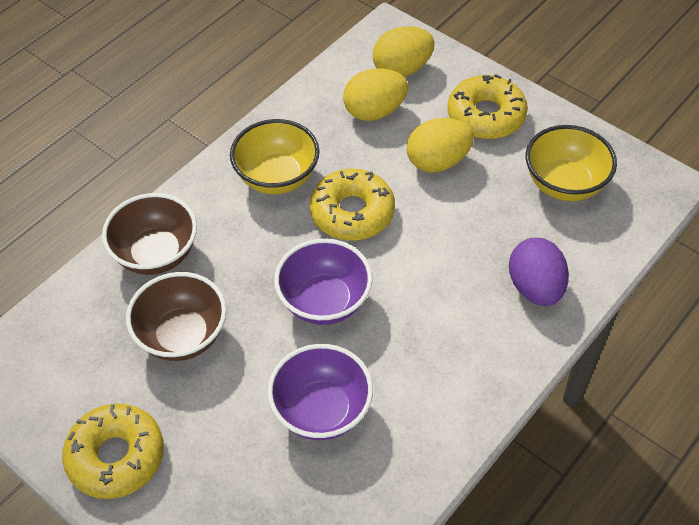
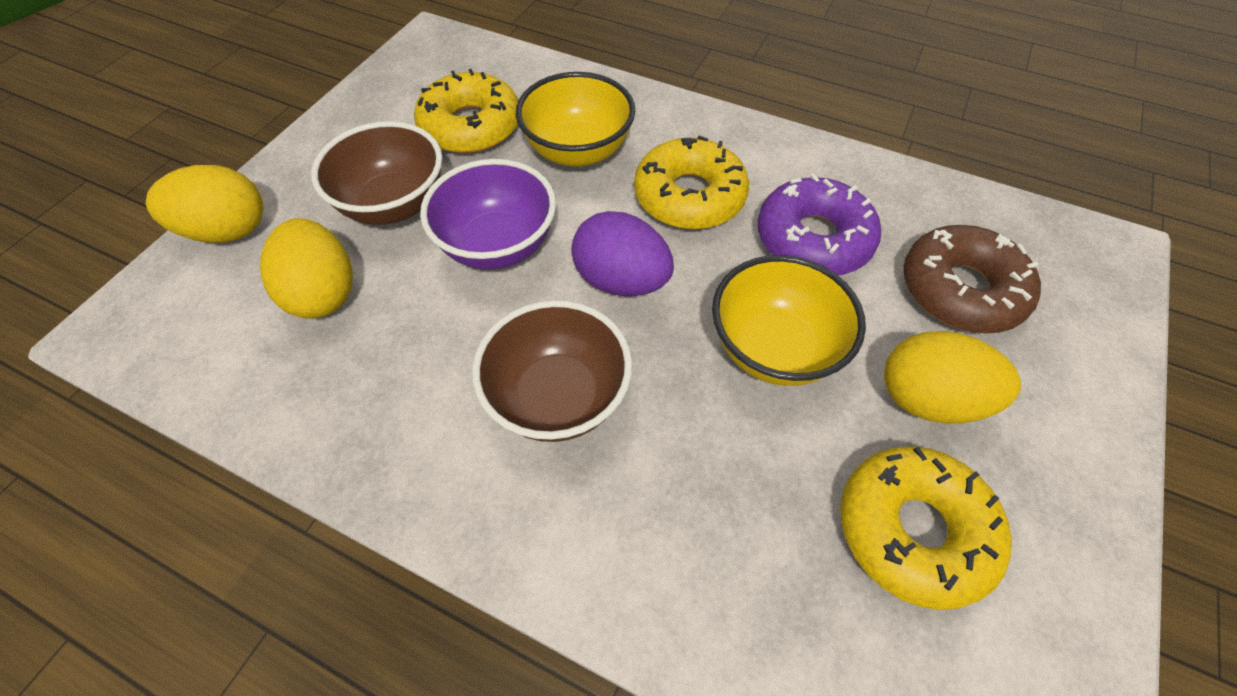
brown donut: none = 0 -> [903,225,1041,333] = 1
purple bowl: [267,344,373,440] [274,239,372,325] = 2 -> [420,159,556,270] = 1
purple donut: none = 0 -> [758,173,881,275] = 1

